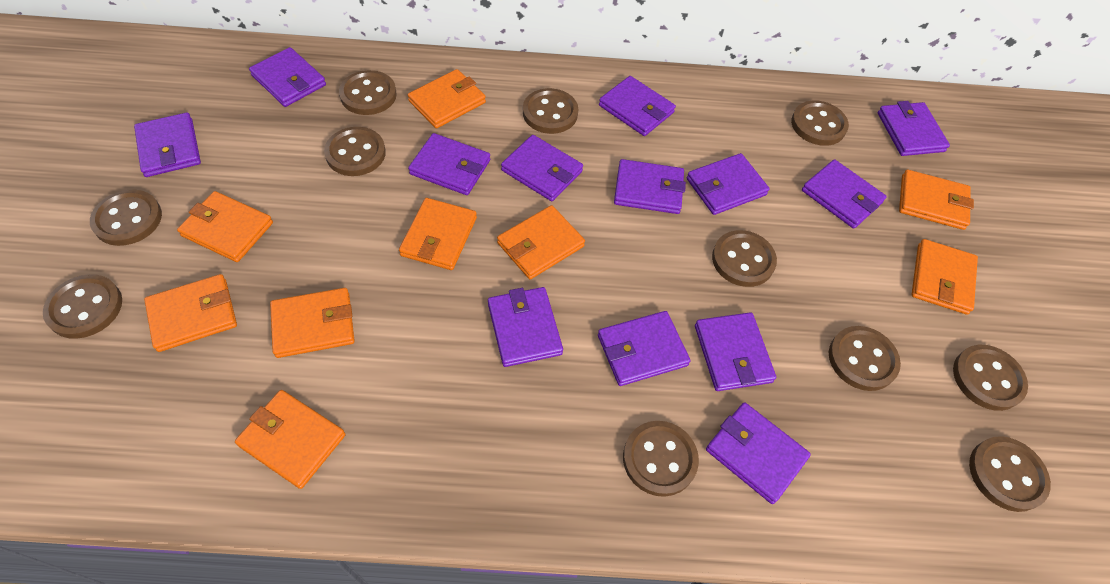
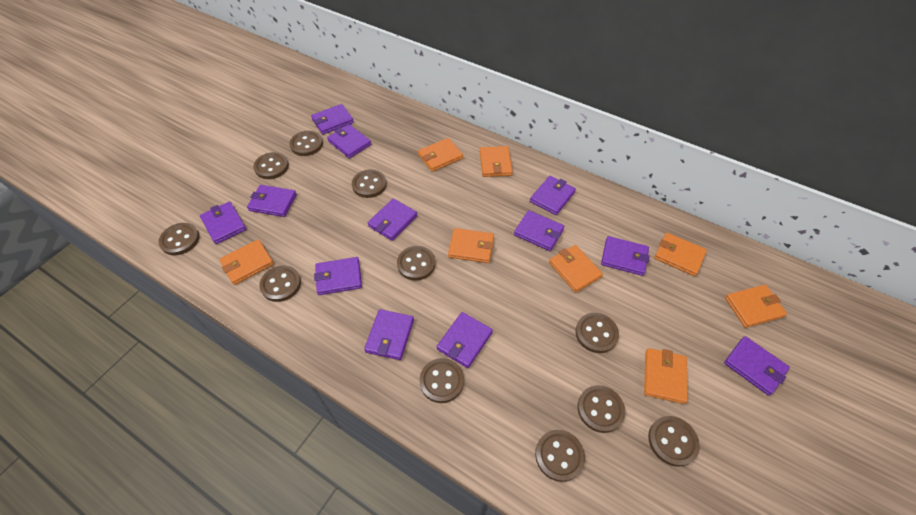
orange wallet: [144,274,237,352] [177,191,273,262] [235,390,345,489] [270,288,355,358] [399,198,477,270] [408,69,486,128] [497,205,585,279] [899,170,974,230] [911,239,978,315] = 9 -> [219,239,274,285] [418,138,463,172] [448,228,494,263] [480,146,513,177] [549,245,603,293] [644,348,688,404] [654,233,707,276] [725,284,787,328] = 8
purple wallet: [134,112,201,177] [249,47,326,107] [408,133,490,195] [488,287,563,367] [501,135,583,201] [598,311,690,386] [599,76,676,136] [614,159,686,214] [687,153,770,215] [695,312,776,391] [706,402,811,504] [802,159,887,229] [878,101,950,156] = 13 -> [200,202,246,244] [247,185,297,217] [311,104,354,135] [314,257,362,295] [327,124,371,158] [364,309,414,360] [368,198,417,241] [437,312,493,368] [514,210,564,251] [530,176,576,215] [601,236,650,276] [724,336,790,396] = 12

